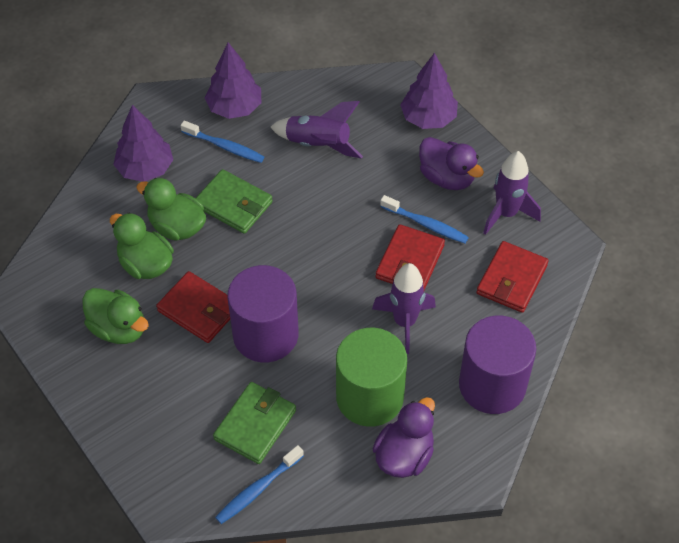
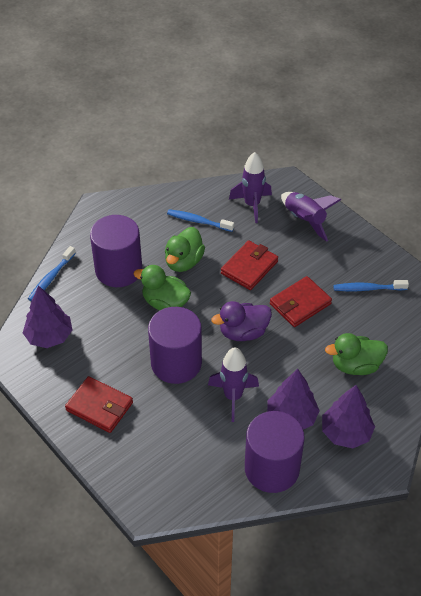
green cylinder: [336,328,407,427] = 1 -> none = 0
green wallet: [195,169,273,234] [213,382,296,464] = 2 -> none = 0
purple cylinder: [227,265,299,363] [459,316,536,414] = 2 -> [90,215,142,287] [148,307,202,384] [245,411,305,493] = 3
purple duck: [373,397,435,478] [419,137,484,190] = 2 -> [211,301,272,341] = 1

